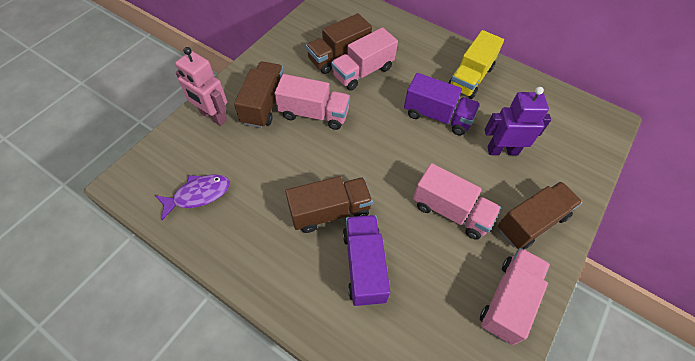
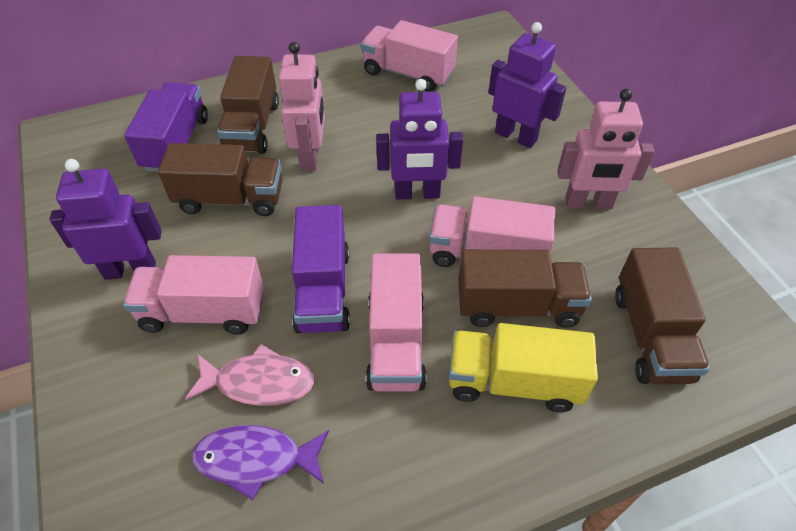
pink fish: none = 0 -> [185,344,315,406] = 1
pink robot: [175,47,227,126] = 1 -> [279,42,325,171] [557,89,654,209] = 2
purple robot: [485,87,551,155] = 1 -> [50,159,162,280] [376,79,463,200] [488,22,567,148] = 3

